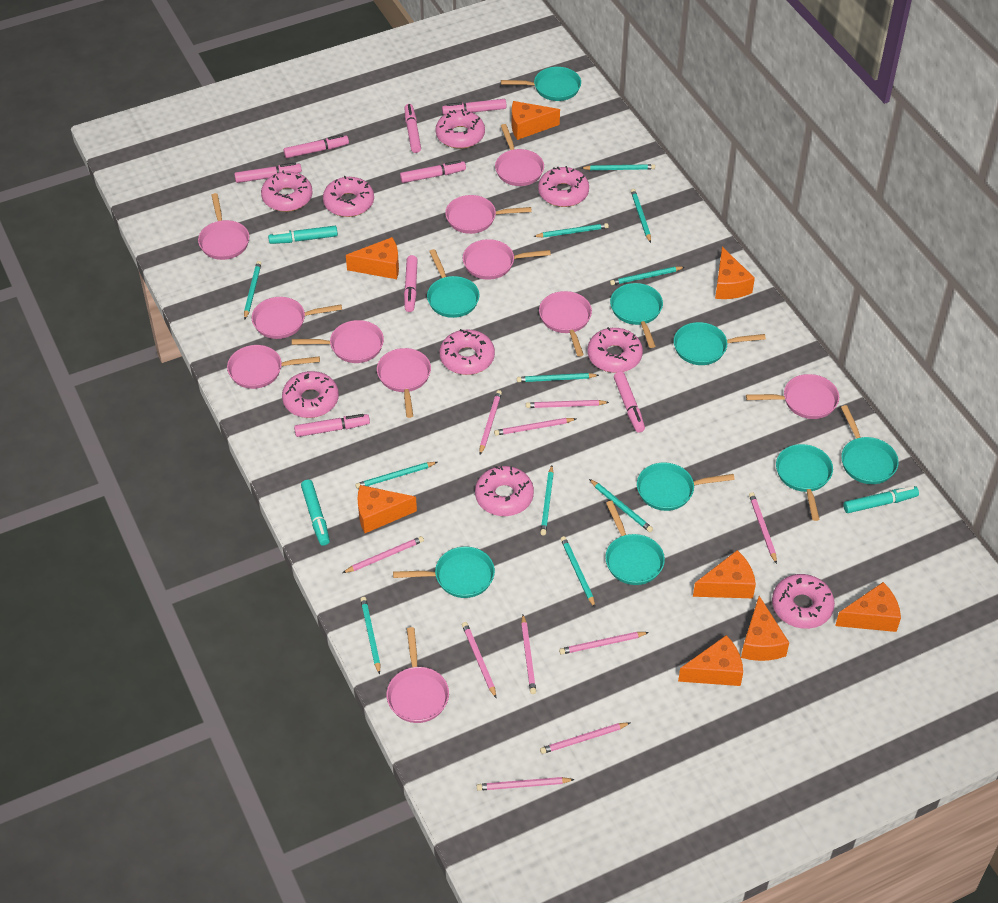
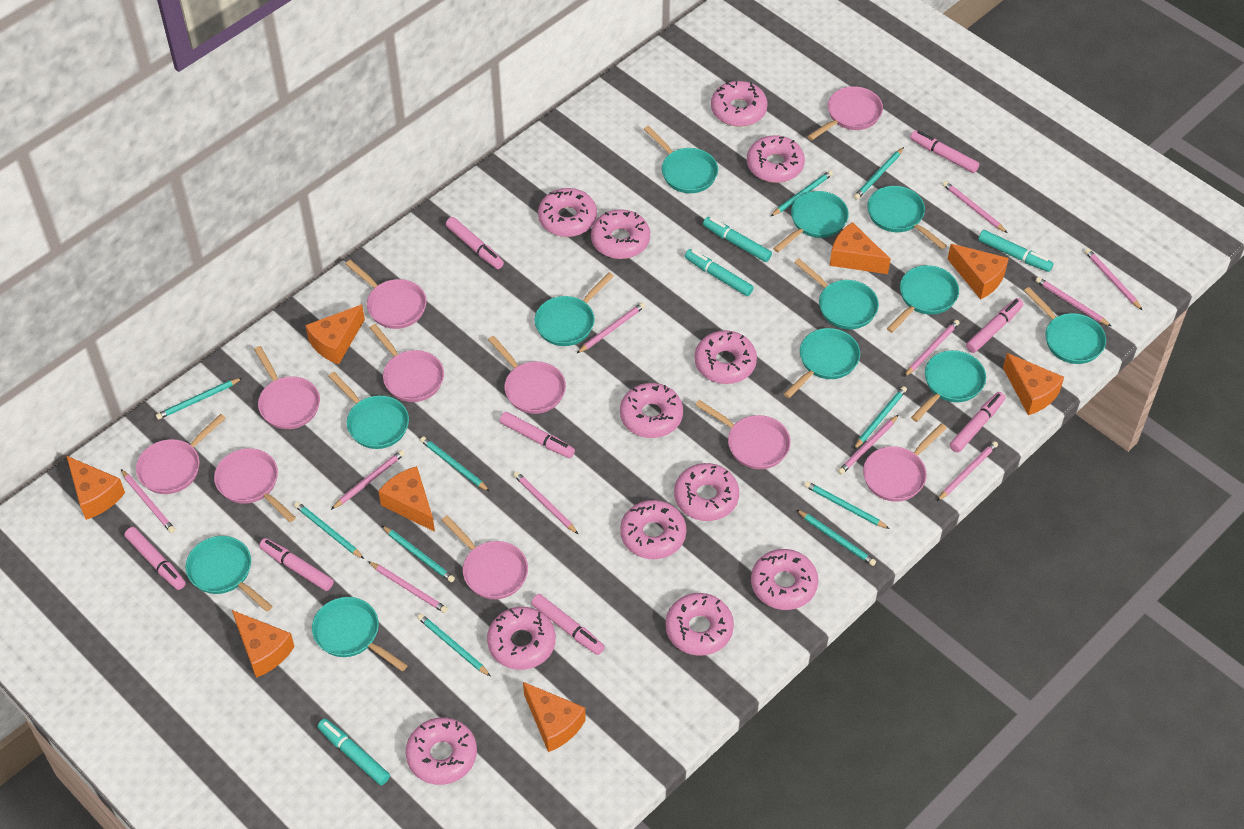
pink donut: [261,171,313,212] [282,371,339,418] [323,176,374,217] [435,109,485,149] [439,329,495,375] [475,466,534,516] [538,166,589,207] [587,327,643,373] [772,574,835,629] = 9 -> [406,718,477,785] [487,607,556,670] [538,188,597,237] [591,209,650,259] [620,383,683,438] [620,500,686,559] [665,593,734,656] [674,463,739,521] [695,330,757,384] [711,81,768,127] [747,135,805,183] [751,549,818,610] = 12
pink pan: [198,193,249,260] [227,345,320,389] [252,297,342,339] [292,320,384,363] [377,348,431,418] [387,627,449,723] [445,195,532,234] [463,239,551,280] [495,124,544,186] [539,291,592,356] [746,374,839,419] = 11 -> [136,414,226,494] [214,448,296,522] [254,346,320,429] [345,260,427,329] [370,324,444,402] [442,515,528,599] [488,336,566,414] [696,400,791,469] [807,86,883,140] [863,423,947,502] = 10
pink pencil: [343,536,424,573] [462,622,496,698] [477,777,575,791] [479,390,502,455] [494,418,576,436] [521,615,536,694] [526,400,609,408] [540,722,630,754] [559,632,649,655] [749,492,777,564] = 10 -> [121,469,175,533] [331,450,405,510] [368,561,448,613] [514,471,578,534] [576,302,645,354] [838,415,899,475] [904,320,960,377] [937,441,998,501] [943,181,1007,233] [1036,277,1112,327] [1085,248,1142,310] = 11
turquoise marker: [268,226,338,244] [301,480,330,546] [843,486,919,513] = 3 -> [317,719,390,785] [685,249,754,296] [703,217,772,262] [978,230,1053,272] = 4
turquoise pan: [393,547,495,598] [427,249,480,318] [501,67,581,101] [605,501,665,585] [610,283,663,348] [637,463,735,511] [674,322,766,365] [776,444,833,521] [841,405,899,484] = 9 -> [186,536,273,612] [312,597,408,671] [329,372,409,449] [535,272,614,346] [644,126,718,193] [773,191,849,252] [784,328,860,398] [794,259,879,329] [867,186,947,249] [887,265,959,333] [911,350,986,422] [1024,287,1106,364] = 12
turquoise pencil: [244,261,261,319] [355,462,437,489] [360,597,380,675] [517,373,599,382] [533,223,609,238] [540,465,554,535] [561,536,595,607] [581,164,655,170] [589,479,653,532] [610,267,684,285] [631,189,651,243] = 11 -> [156,378,242,420] [294,502,364,559] [382,526,455,582] [417,614,490,676] [420,436,490,492] [771,170,833,216] [797,510,876,566] [804,481,890,529] [854,147,904,200] [854,386,907,449] = 10

